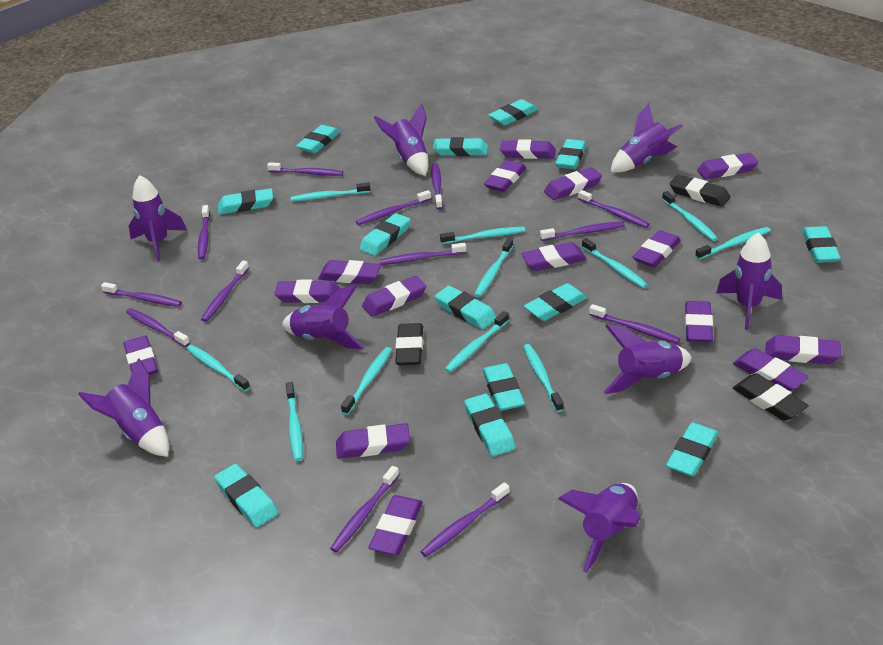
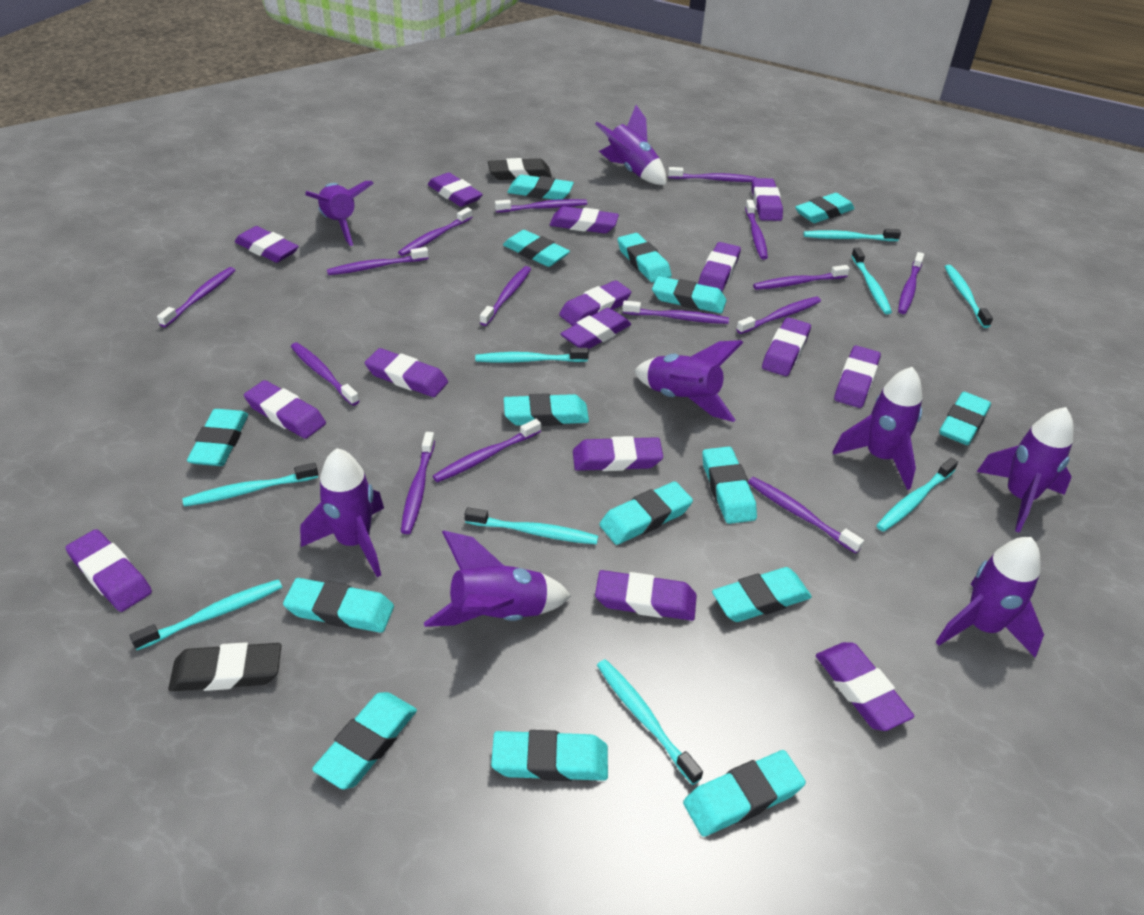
black eraser: [395,323,423,365] [669,175,731,207] [733,373,809,421] = 3 -> [168,642,282,691] [488,158,552,180] = 2
purple toothbrush: [101,282,182,307] [126,308,190,347] [198,205,210,260] [201,261,249,322] [267,162,343,176] [330,466,399,552] [356,190,431,225] [380,243,466,265] [420,482,510,557] [431,163,443,209] [540,221,625,241] [578,190,650,228] [589,304,680,344] = 13 -> [157,267,235,327] [291,343,359,406] [327,247,429,275] [398,207,472,256] [401,432,435,534] [433,419,541,483] [480,266,531,326] [495,199,587,213] [622,301,729,324] [668,167,756,182] [736,297,821,334] [745,200,768,260] [748,477,864,554] [753,265,850,290] [898,252,924,314] = 15
turquoise eraser: [214,464,278,527] [218,188,273,215] [296,125,340,153] [359,213,411,256] [433,137,488,156] [435,286,497,329] [464,394,515,456] [483,363,525,411] [488,99,538,126] [524,283,587,321] [555,139,586,169] [666,422,718,476] [802,226,841,263] = 13 -> [187,409,248,466] [283,578,394,633] [312,692,417,789] [491,730,608,781] [503,230,570,267] [504,393,589,426] [507,175,574,200] [599,481,693,545] [618,233,672,282] [652,276,726,313] [683,750,806,837] [702,447,757,524] [712,567,812,622] [795,193,855,223] [939,392,991,445] = 15
turquoise toothbrush: [186,345,250,391] [286,382,303,461] [290,183,370,201] [341,347,392,415] [440,227,525,244] [445,311,509,372] [474,238,513,297] [523,344,564,412] [582,238,648,288] [662,191,718,241] [695,227,771,260] = 11 -> [130,579,282,650] [182,463,318,507] [465,507,598,544] [475,348,589,363] [597,659,703,785] [803,229,901,241] [851,248,892,314] [876,457,958,532] [945,265,993,328] = 9

